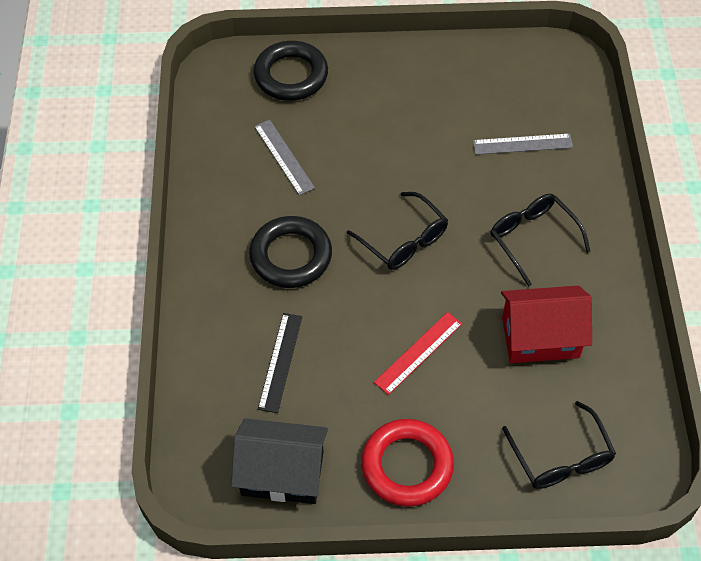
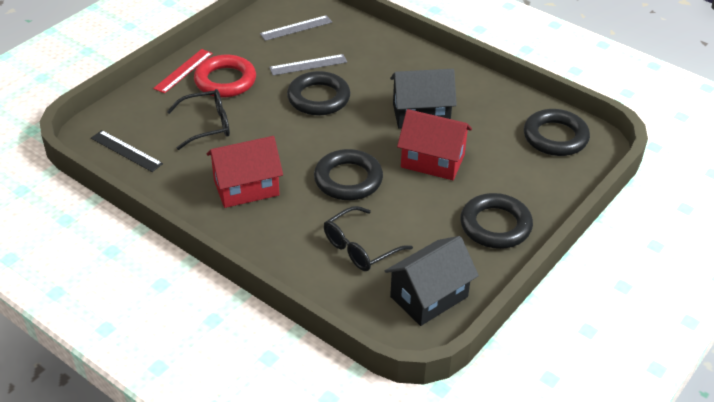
black glasses: [347,192,448,270] [491,194,591,287] [502,401,616,489] = 3 -> [167,89,230,150] [324,206,413,271] = 2
black house: [231,418,328,504] = 1 -> [385,236,479,326] [390,69,457,128] = 2
black ring: [249,216,332,288] [254,41,328,101] = 2 -> [287,71,350,115] [314,149,383,200] [460,193,533,249] [524,109,590,156] = 4
red house: [501,285,592,363] = 1 -> [207,136,283,208] [397,109,472,180] = 2

